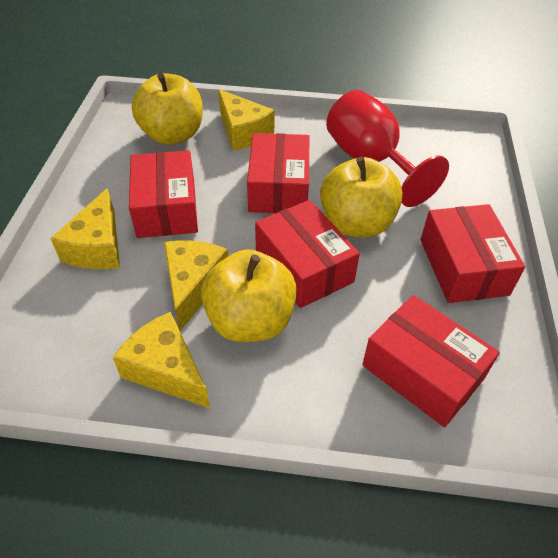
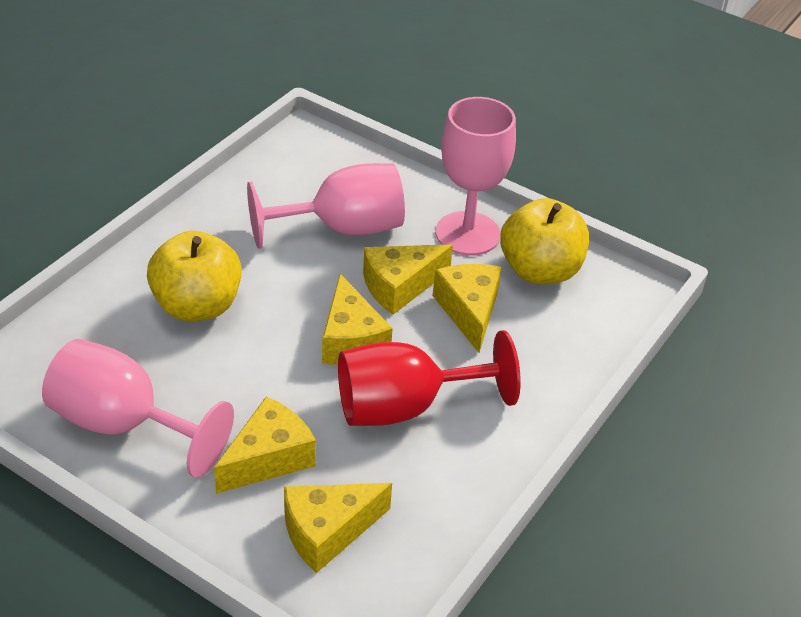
pink goblet: none = 0 -> [42,339,234,478] [247,163,405,249] [435,97,516,256] = 3
red box: [129,150,198,238] [247,133,309,213] [255,200,360,308] [362,295,500,427] [420,204,525,303] = 5 -> none = 0
yellow apple: [132,73,203,145] [201,249,297,342] [320,157,403,237] = 3 -> [147,231,242,321] [500,198,589,284] = 2
yellow cheese: [50,188,120,269] [113,312,210,408] [164,240,228,331] [218,89,275,151] = 4 -> [214,396,316,494] [284,483,392,573] [322,274,392,365] [363,244,453,315] [433,264,501,353] = 5

